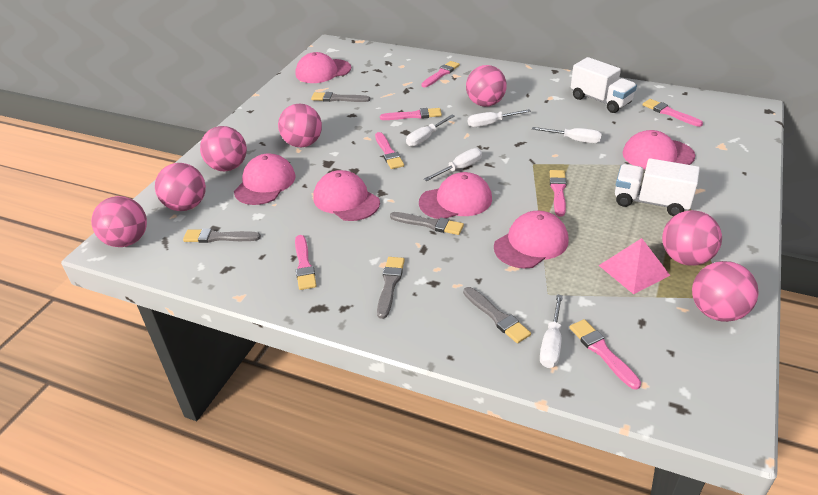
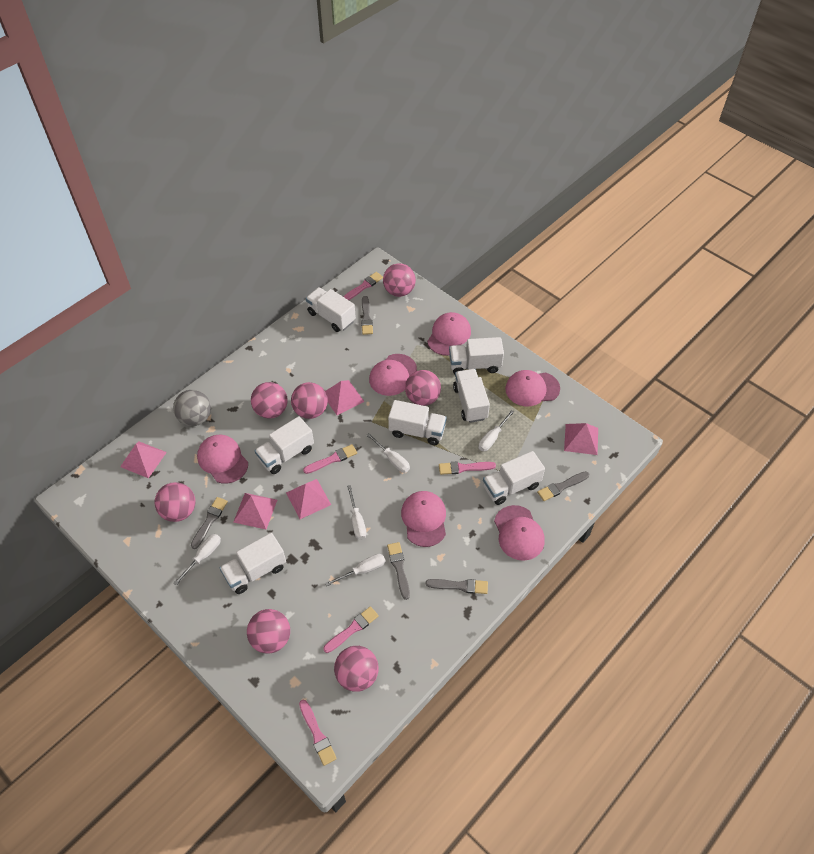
grey ball: none = 0 -> [173,390,211,426] = 1
pink brush: [295,235,317,290] [375,132,404,169] [380,108,442,120] [421,61,460,87] [550,170,567,217] [569,319,641,390] [643,99,703,127] = 7 -> [299,700,337,766] [303,444,357,474] [323,606,379,653] [343,272,383,300] [439,461,496,475] = 5
pink pyramid: [598,238,670,294] = 1 -> [120,441,167,478] [234,493,277,529] [286,479,331,519] [325,380,365,415] [564,423,598,455] = 5
white truck: [571,57,637,113] [615,158,700,216] = 2 -> [220,533,286,594] [254,416,314,474] [306,287,356,332] [388,400,447,445] [449,337,504,374] [453,369,490,423] [483,451,545,505] = 7

